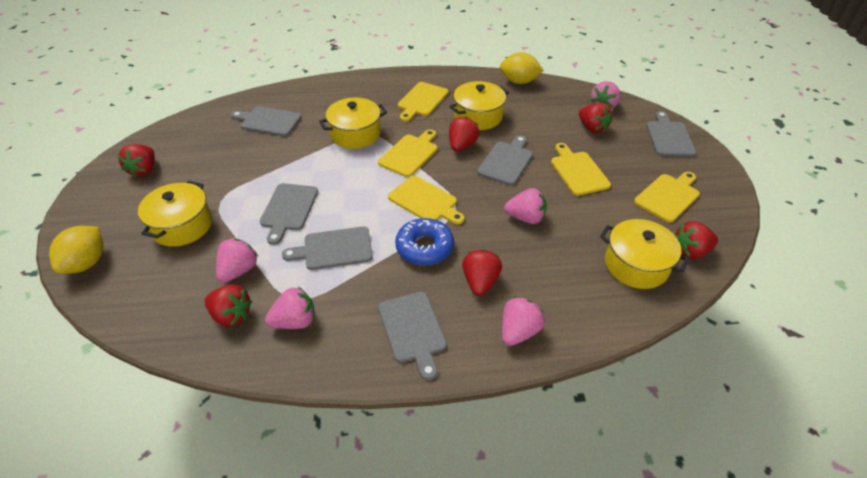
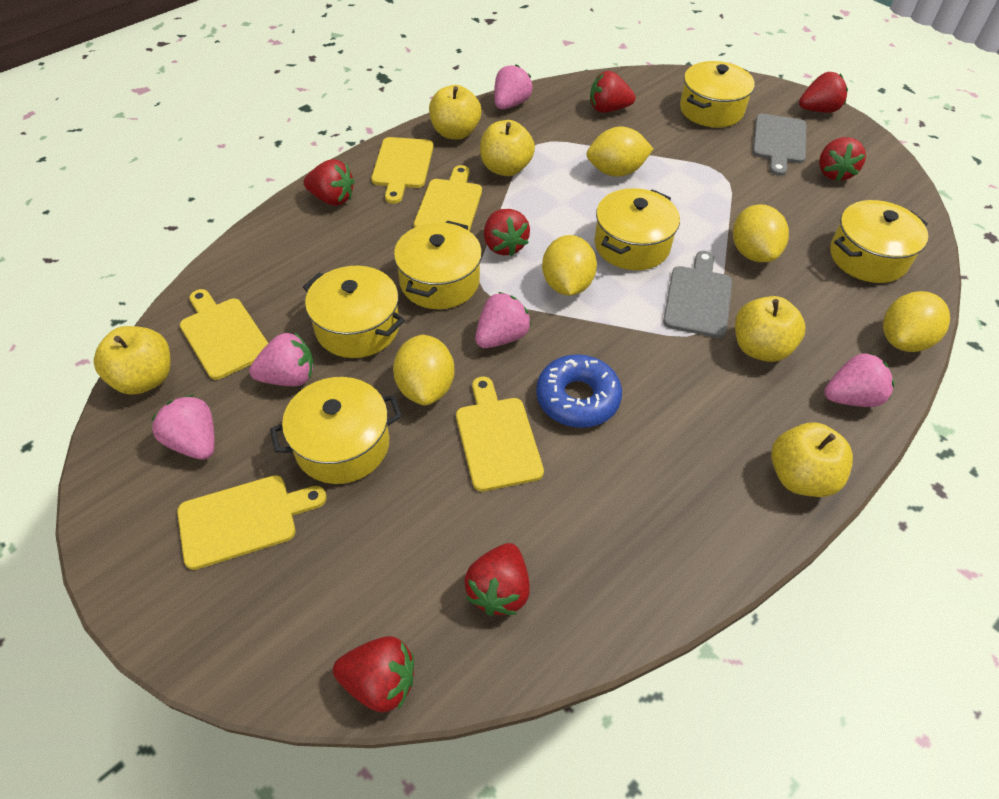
grey cutting board: [231,106,302,136] [260,183,318,245] [282,227,373,270] [378,292,447,380] [477,135,533,185] [646,111,696,157] = 6 -> [663,251,732,338] [753,114,807,176] = 2
red strawberry: [117,144,155,177] [204,284,252,327] [449,117,480,152] [462,249,502,296] [579,103,612,133] [674,221,718,259] = 6 -> [303,159,354,206] [333,636,414,713] [464,543,530,615] [484,209,530,256] [590,71,635,113] [799,72,848,113] [819,137,866,181] = 7
yellow apple: none = 0 -> [94,326,170,395] [429,85,481,139] [480,120,535,176] [735,296,805,362] [771,422,853,497] = 5
yellow lemon: [49,226,104,274] [500,52,544,84] = 2 -> [393,335,454,405] [542,235,597,296] [586,127,653,177] [733,204,789,262] [883,291,950,352] = 5
yellow pot: [138,181,212,247] [319,98,387,149] [449,81,509,130] [600,219,689,289] = 4 -> [270,377,402,484] [303,266,405,358] [394,221,482,309] [594,188,680,270] [680,61,755,128] [830,200,928,283] = 6

